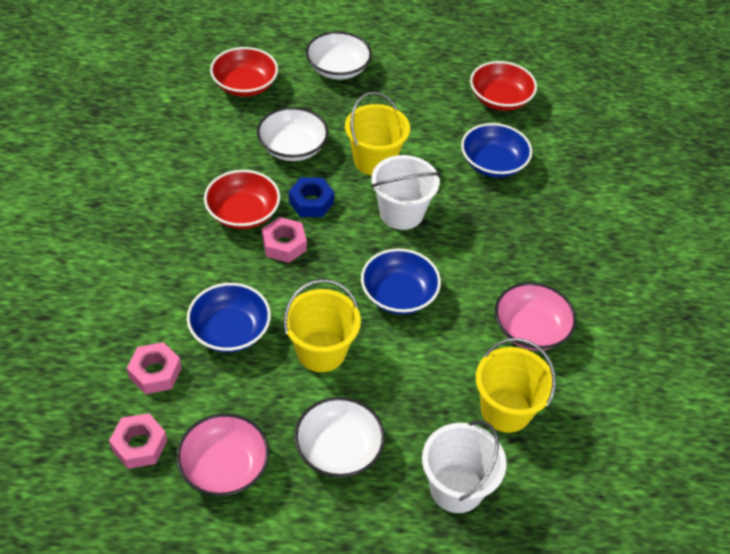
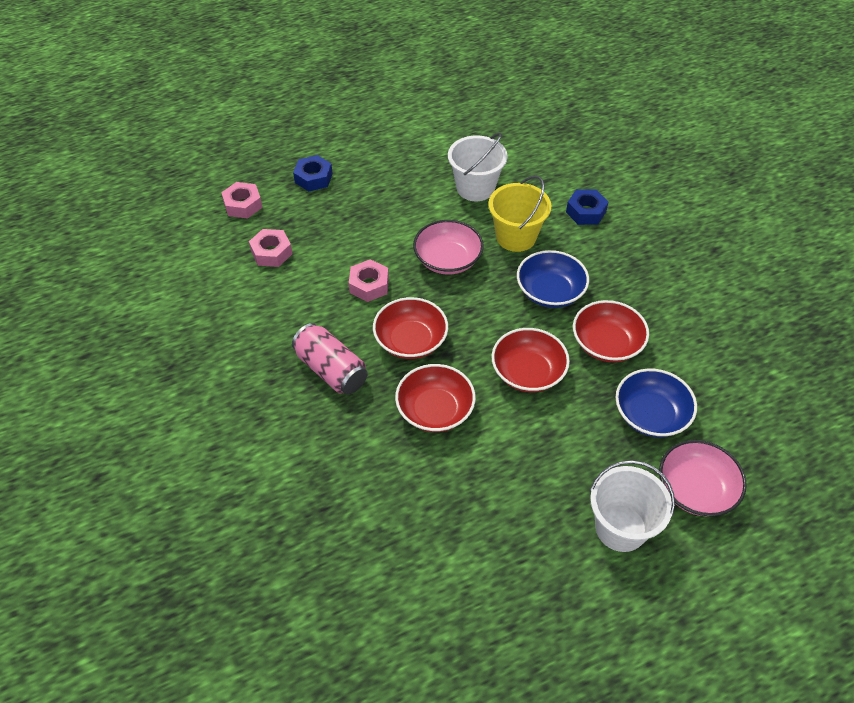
blue bowl: [187,283,271,352] [361,249,441,314] [461,123,532,178] = 3 -> [517,250,589,308] [615,369,697,437] = 2
blue nut: [289,177,334,217] = 1 -> [293,155,333,191] [566,190,608,225] = 2
pink can: none = 0 -> [292,323,368,395] = 1
red bowl: [204,170,280,229] [210,47,278,97] [470,61,537,111] = 3 -> [373,297,448,359] [395,364,476,432] [491,328,570,392] [573,300,649,362] = 4
white bowl: [257,107,328,161] [294,397,385,478] [306,31,372,80] = 3 -> none = 0
yellow bucket: [284,279,361,372] [345,91,410,176] [476,338,556,433] = 3 -> [488,176,551,252] = 1

